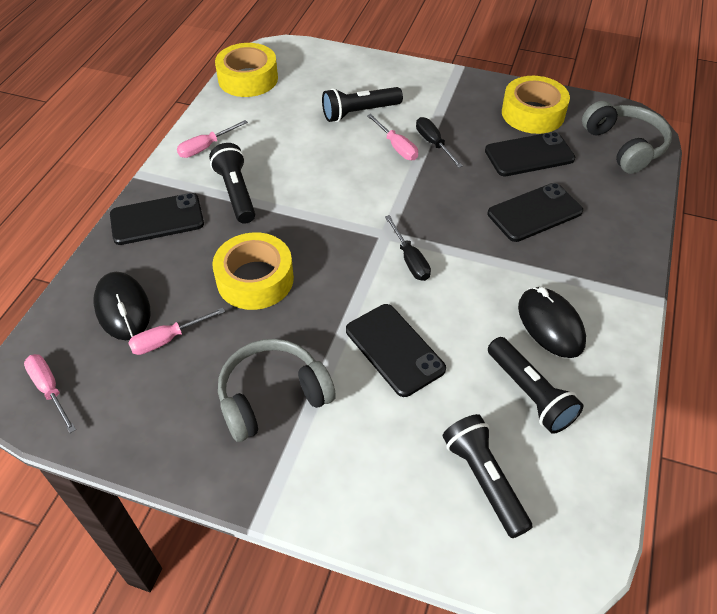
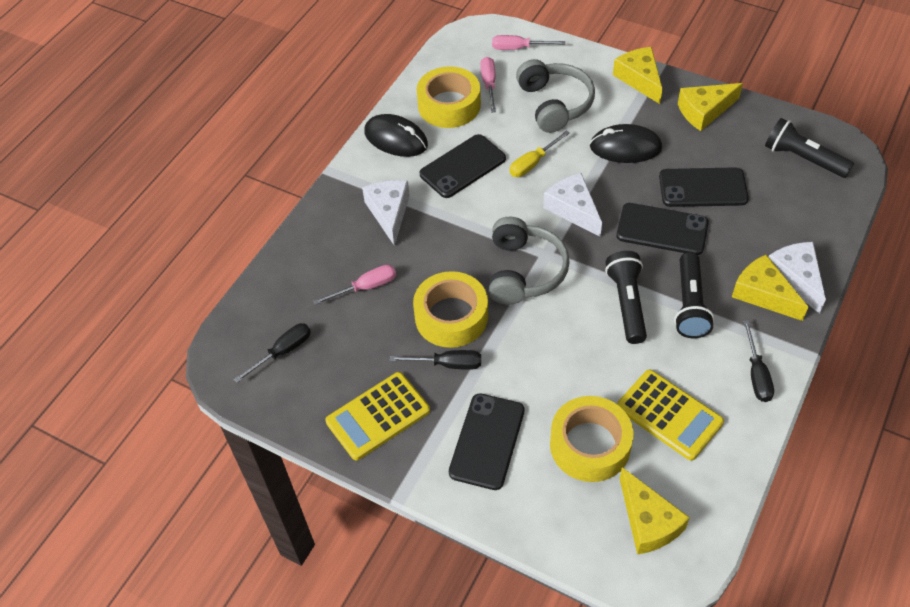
black flashlight: [209,143,255,224] [322,87,403,122] [442,414,532,538] [488,337,583,434] = 4 -> [605,251,647,344] [674,252,714,338] [765,118,854,178] = 3
black screwdriver: [385,215,431,281] [416,117,463,168] = 2 -> [234,323,311,383] [390,350,481,370] [743,320,774,402] = 3
pink screwdriver: [24,354,76,433] [128,308,225,355] [177,120,248,158] [367,114,418,160] = 4 -> [314,265,396,305] [480,57,496,113] [492,35,565,50] = 3
white cheese: none = 0 -> [362,180,410,246] [543,173,602,237] [769,242,826,314] = 3
yellow calculator: none = 0 -> [325,372,430,460] [617,370,724,461] = 2
yellow cheese: none = 0 -> [613,47,662,104] [620,467,690,555] [678,83,743,131] [732,255,808,321] = 4
yellow screwdriver: none = 0 -> [509,130,570,177] = 1

